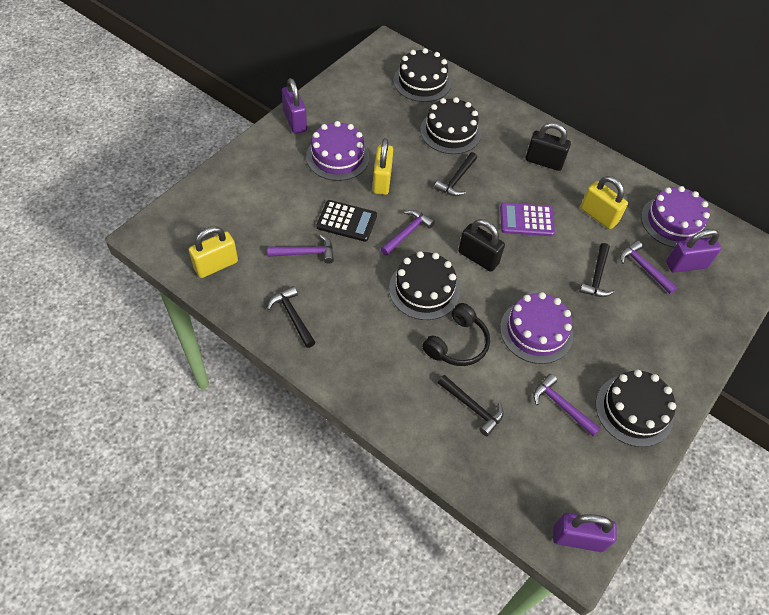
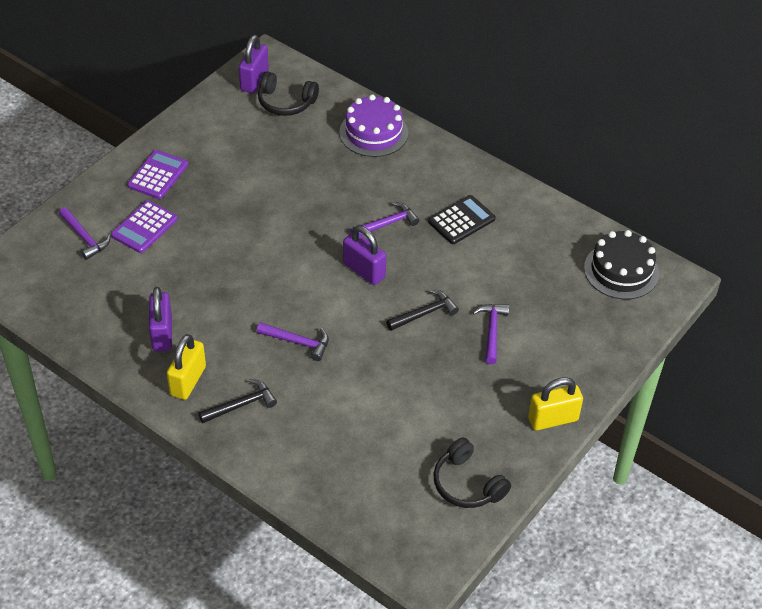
black cake: [389,251,460,320] [393,48,451,102] [420,97,481,154] [596,370,676,447] = 4 -> [584,230,659,299] = 1
black hammer: [267,286,316,348] [434,152,477,196] [438,375,504,436] [579,243,614,297] = 4 -> [198,379,277,423] [386,290,459,331] = 2
black headphones: [422,303,490,366] = 1 -> [258,71,319,116] [433,437,511,508] = 2
black padlock: [458,219,505,272] [526,122,571,171] = 2 -> none = 0
purple cake: [306,121,370,181] [500,292,573,364] [641,186,710,248] = 3 -> [339,94,408,157] = 1
purple calculator: [500,203,555,236] = 1 -> [111,200,178,253] [127,150,188,199] = 2
yellow padlock: [189,226,238,278] [373,138,393,195] [580,176,628,229] = 3 -> [167,334,206,400] [528,377,583,430] = 2

